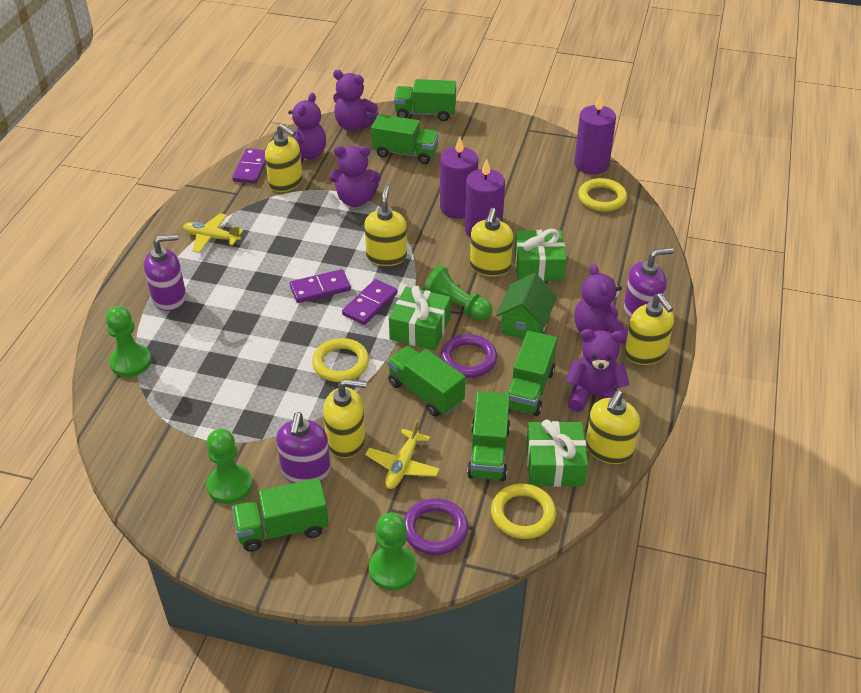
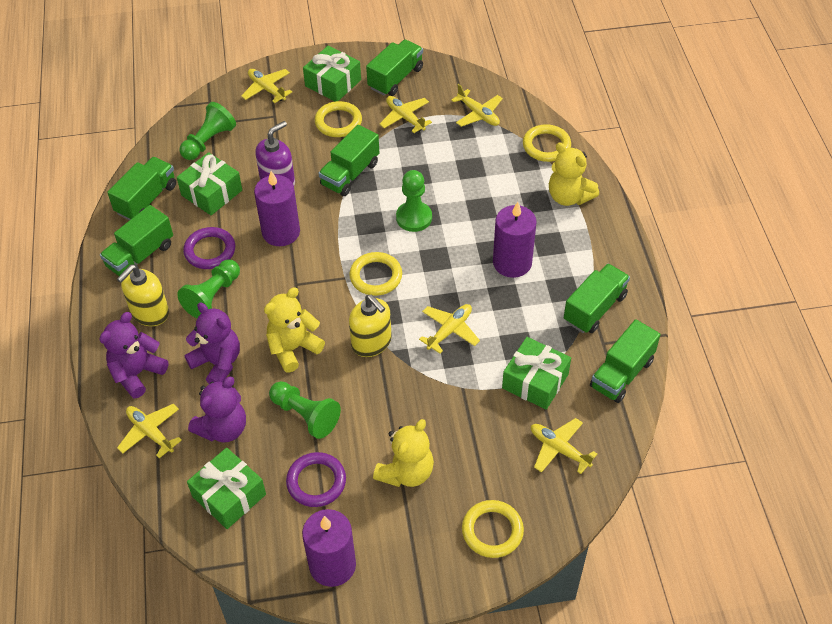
green gift: [389,286,451,350] [514,229,566,281] [526,420,588,487] = 3 -> [177,152,242,215] [187,448,266,529] [303,46,361,101] [502,337,571,410] = 4
green house: [496,273,557,339] = 1 -> none = 0
purple domino: [232,148,266,184] [289,269,351,303] [342,279,398,325] = 3 -> none = 0
purple soap dispenser: [144,234,186,311] [276,412,331,483] [624,248,674,319] = 3 -> [255,121,295,185] = 1
purple teddy bear: [288,93,326,162] [329,146,381,207] [333,70,379,131] [565,329,629,412] [574,264,627,343] = 5 -> [99,312,168,398] [184,302,240,384] [188,377,246,443] = 3
yellow plane: [183,213,244,253] [365,420,440,489] = 2 -> [117,404,182,458] [241,69,292,103] [380,96,432,133] [419,304,480,353] [451,84,503,127] [531,418,597,474] = 6
yellow ring: [312,338,369,382] [491,484,556,539] [578,178,627,212] = 3 -> [315,101,362,137] [349,252,402,296] [462,500,524,558] [523,124,571,162] = 4
yellow soap dispenser: [265,124,303,192] [323,379,367,458] [364,185,407,266] [470,208,513,277] [586,390,640,464] [625,293,674,365] = 6 -> [117,264,169,326] [349,295,392,357] = 2
yellow teddy bear: none = 0 -> [264,287,325,372] [373,419,434,487] [549,142,599,206] = 3

